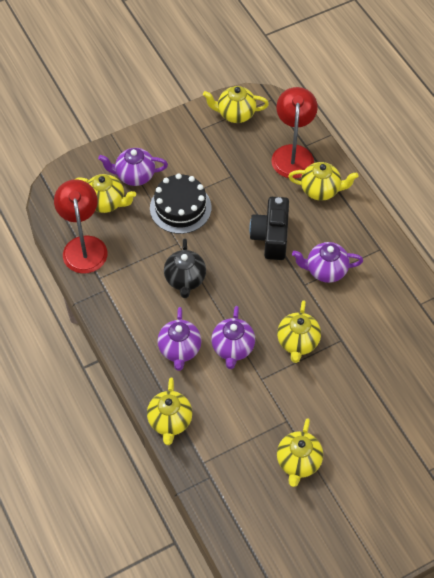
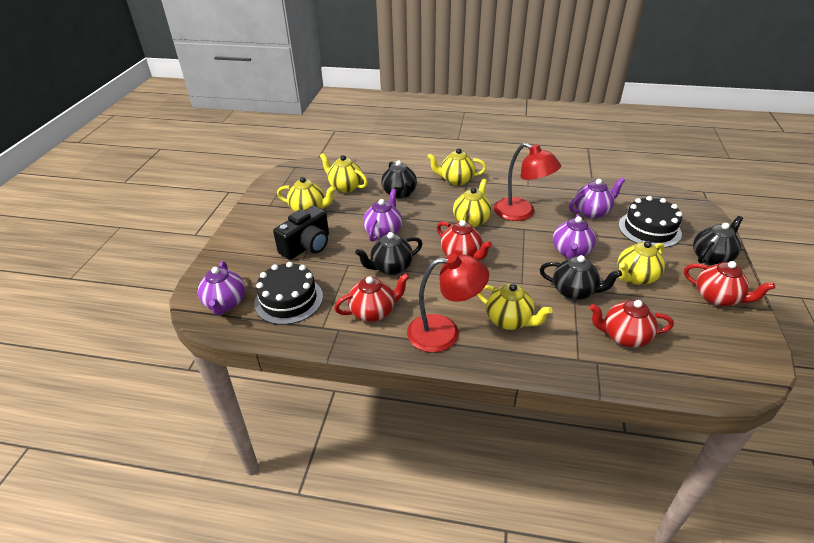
black cake: [150,173,211,234] = 1 -> [254,262,323,325] [619,196,682,248] = 2
black teapot: [164,238,206,298] = 1 -> [355,232,423,275] [381,160,417,199] [540,255,622,300] [693,216,743,266] = 4
red teapot: none = 0 -> [334,273,409,322] [437,220,492,260] [589,300,674,348] [684,261,775,307] = 4

